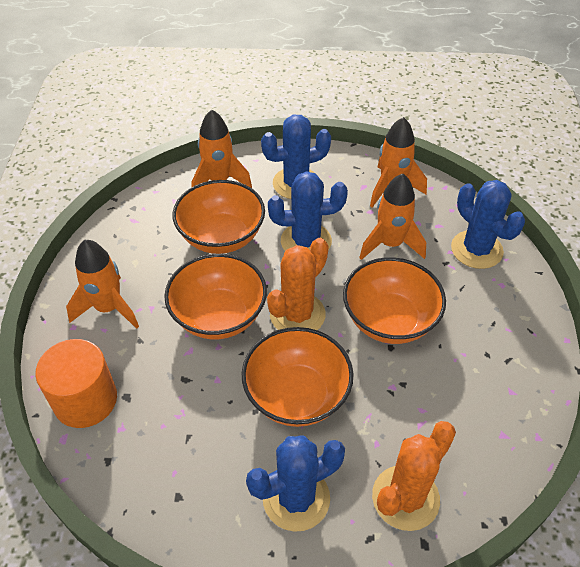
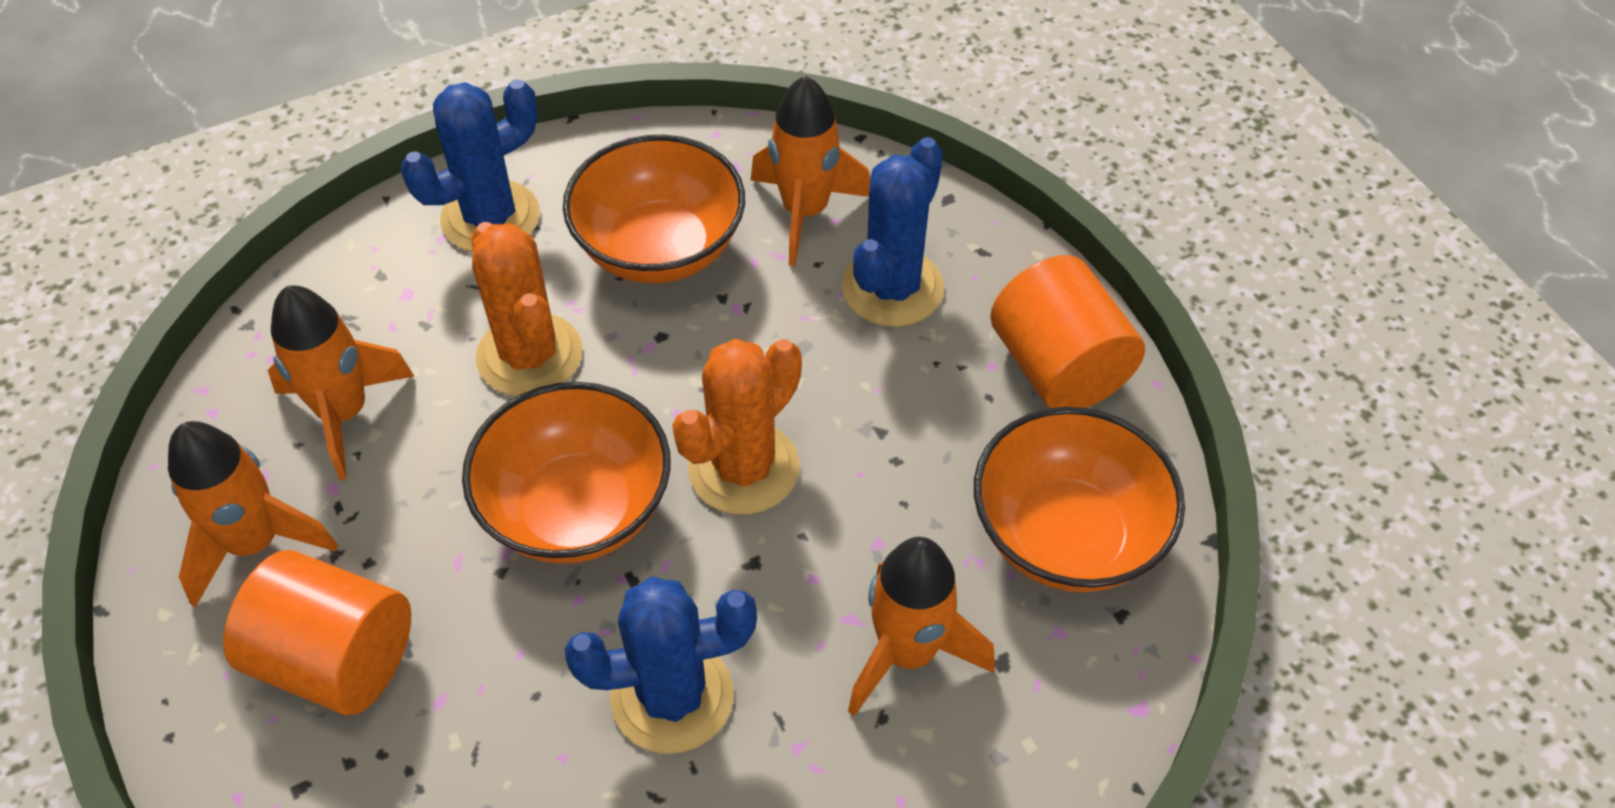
blue cactus: [246,435,345,532] [261,115,331,199] [268,171,348,251] [451,180,525,269] = 4 -> [401,79,540,252] [565,576,757,754] [842,137,944,327] = 3
orange bowl: [164,254,267,339] [172,180,265,254] [242,327,354,427] [343,257,446,344] = 4 -> [462,382,671,564] [563,135,745,283] [974,407,1185,592] = 3
orange cylinder: [35,339,117,428] = 1 -> [223,550,411,715] [990,255,1145,408] = 2

